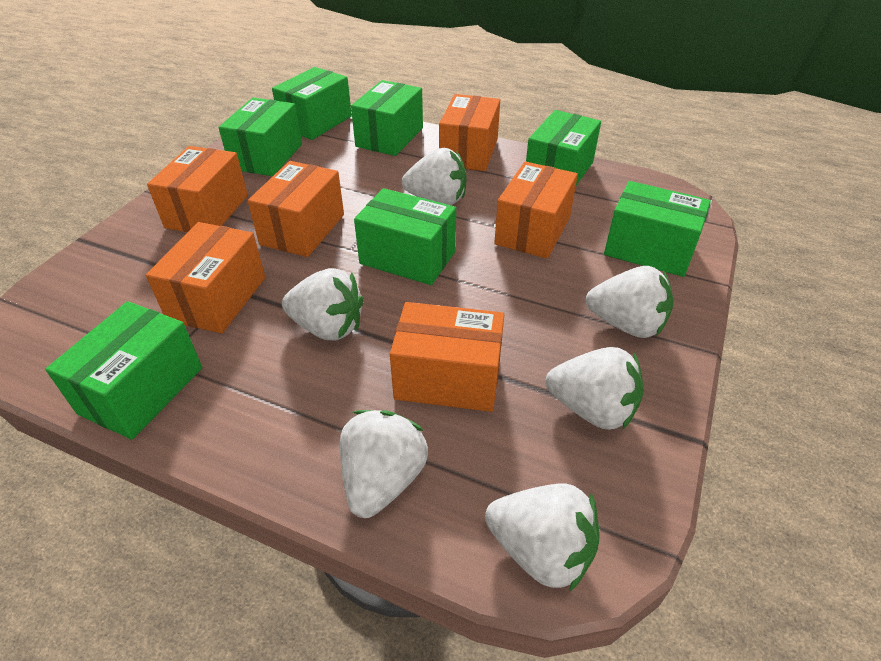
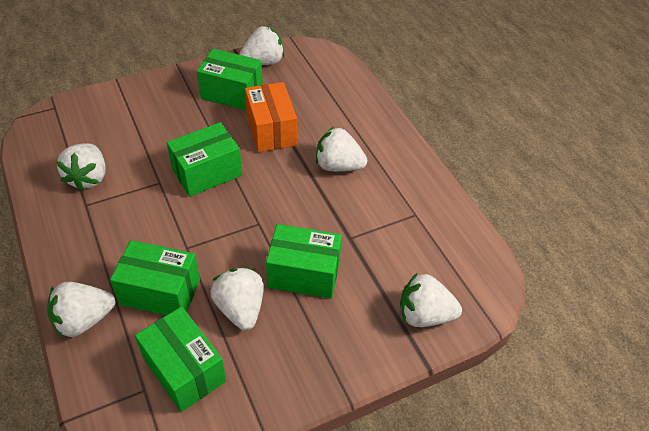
green box: [45,301,202,440] [218,98,302,176] [272,67,352,140] [351,80,423,156] [354,188,456,285] [526,110,601,186] [604,181,711,277] = 7 -> [110,240,200,315] [135,307,226,412] [167,122,242,197] [197,49,263,110] [266,224,342,298] = 5
orange box: [146,222,265,334] [147,146,248,232] [248,161,344,257] [390,302,504,412] [439,94,500,171] [494,161,578,259] = 6 -> [245,82,297,152] = 1

